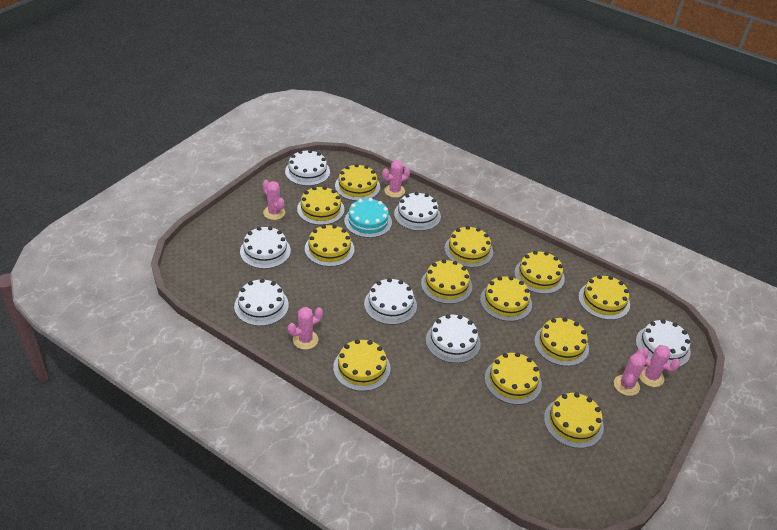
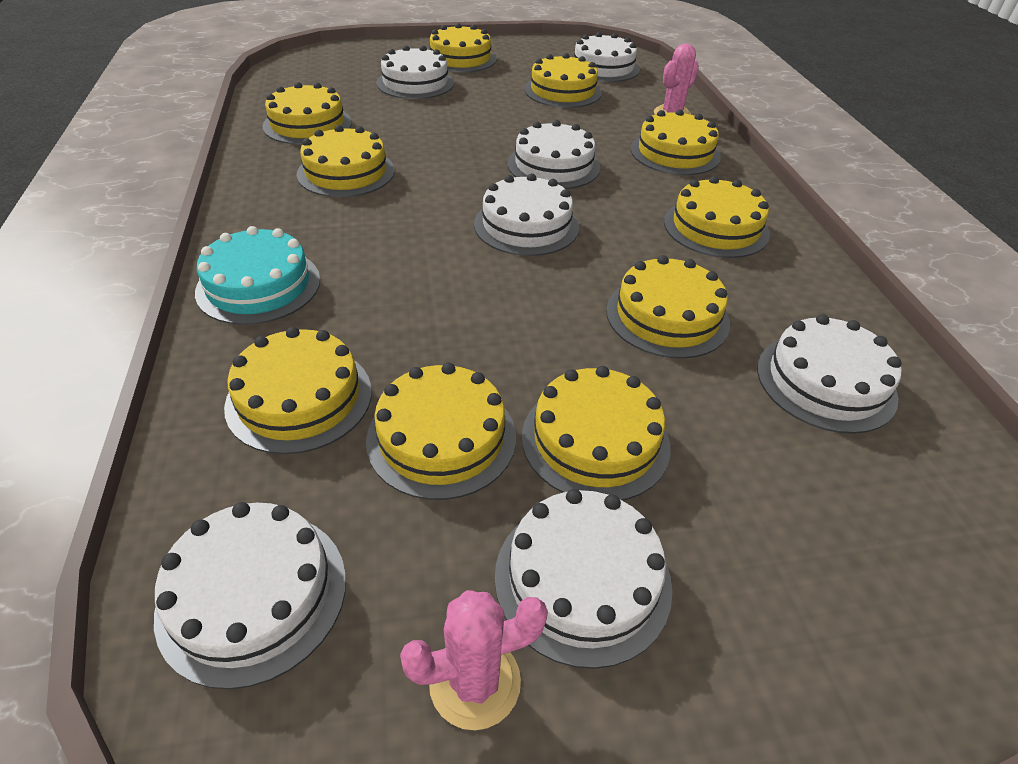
pink cactus: [263,180,285,220] [288,307,323,350] [382,160,410,198] [614,349,646,396] [639,345,680,387] = 5 -> [400,590,548,730] [654,43,699,115] = 2
yellow cake: [297,186,344,225] [305,225,354,267] [333,339,390,391] [335,164,380,201] [421,259,472,304] [445,226,493,268] [480,276,532,321] [485,352,542,405] [514,251,565,294] [534,317,589,366] [544,392,604,448] [578,275,630,320] = 12 -> [224,327,372,454] [262,82,352,145] [297,125,395,197] [366,363,516,500] [430,23,497,73] [522,366,670,501] [524,53,602,108] [606,255,730,359] [631,109,721,175] [664,176,770,258] = 10

